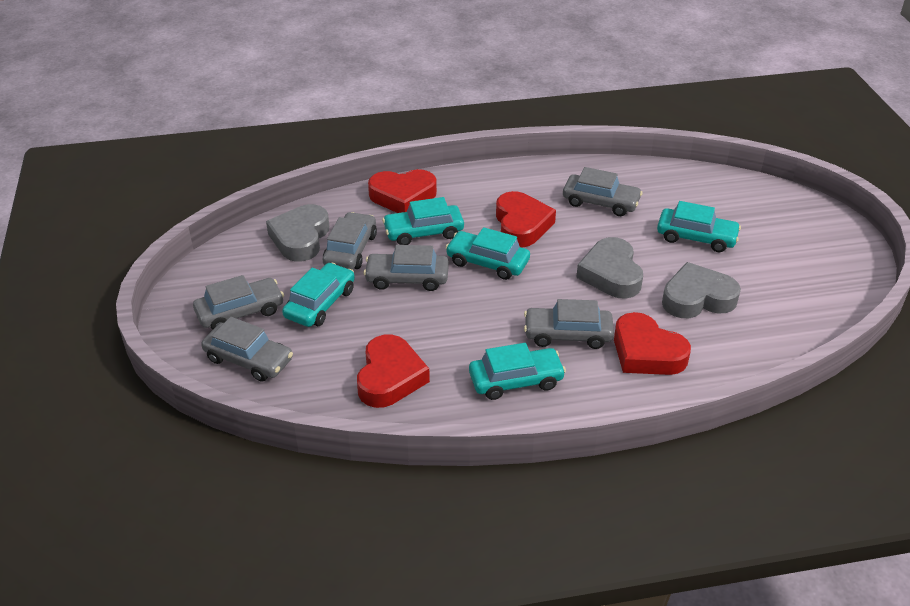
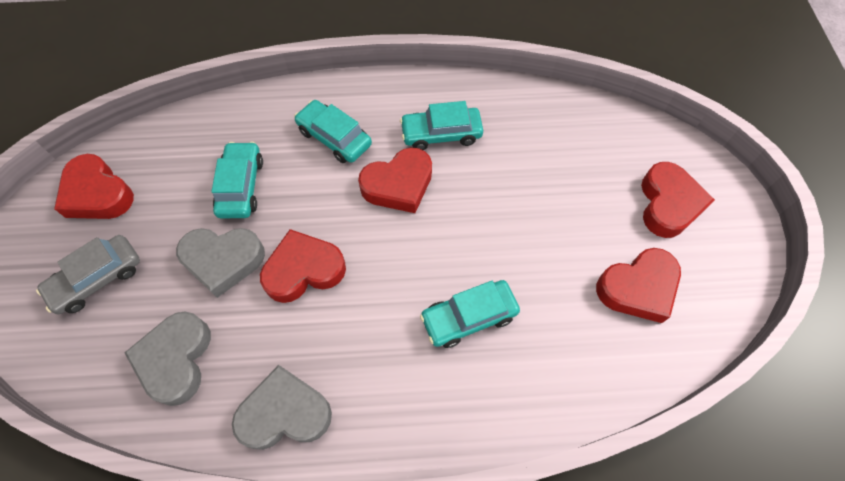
grey car: [193,275,284,330] [201,317,293,382] [323,212,377,270] [363,245,449,291] [524,299,614,349] [563,167,643,216] = 6 -> [36,235,140,314] = 1
red heart: [357,334,430,408] [368,169,437,213] [496,191,556,248] [614,312,691,375] = 4 -> [54,154,134,219] [260,229,346,303] [358,148,432,213] [596,248,681,323] [641,162,715,238] = 5
turquoise car: [282,263,355,327] [382,197,464,245] [445,227,530,280] [469,343,566,400] [657,201,741,252] = 5 -> [211,142,263,218] [294,100,372,163] [400,101,483,150] [420,280,520,348] = 4

